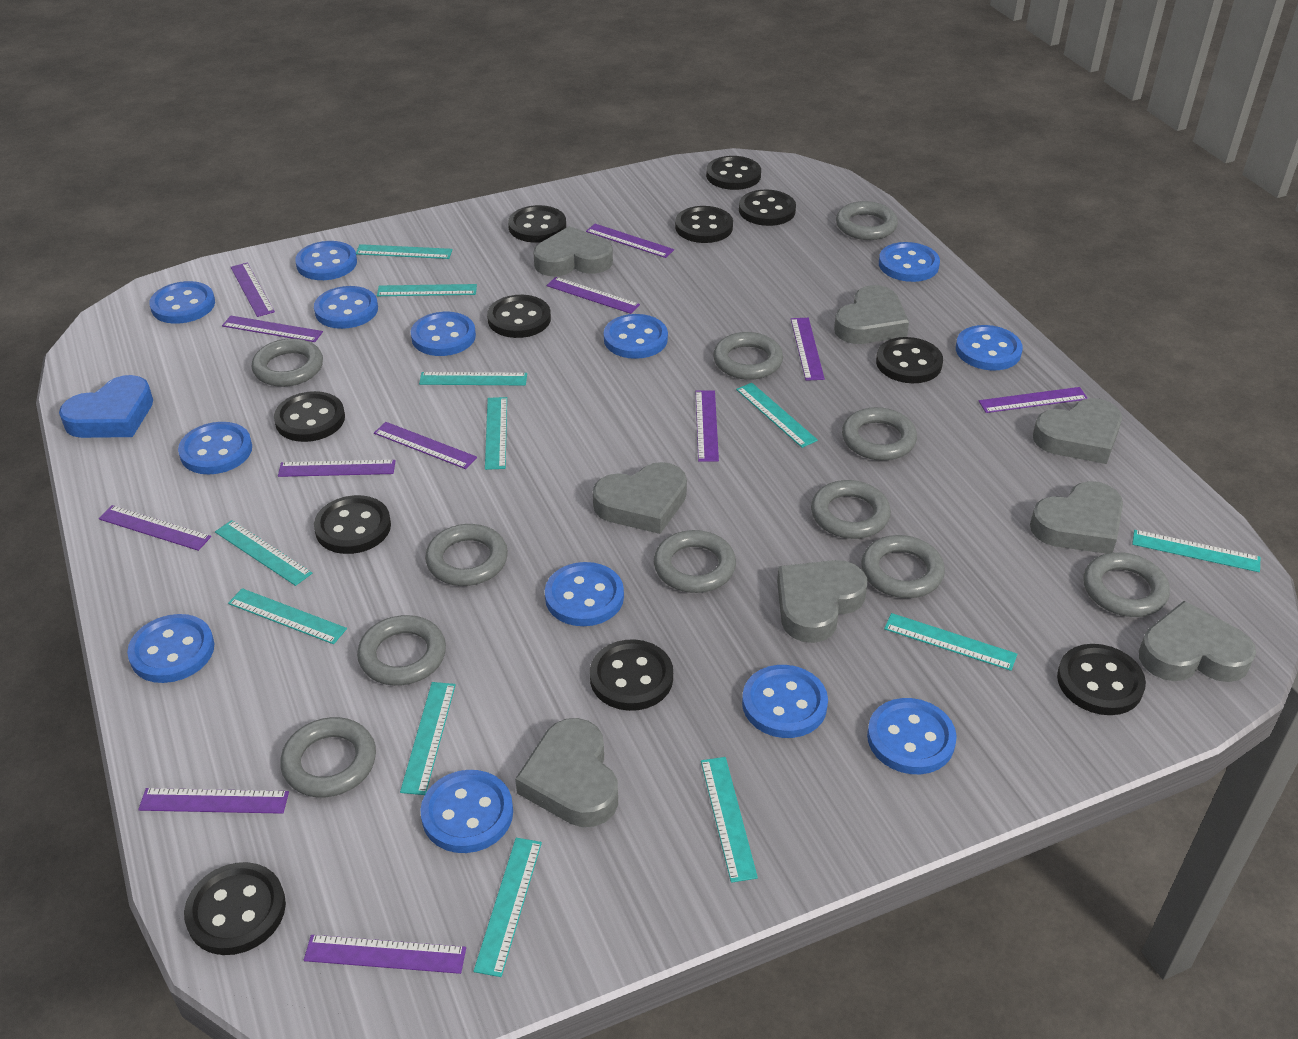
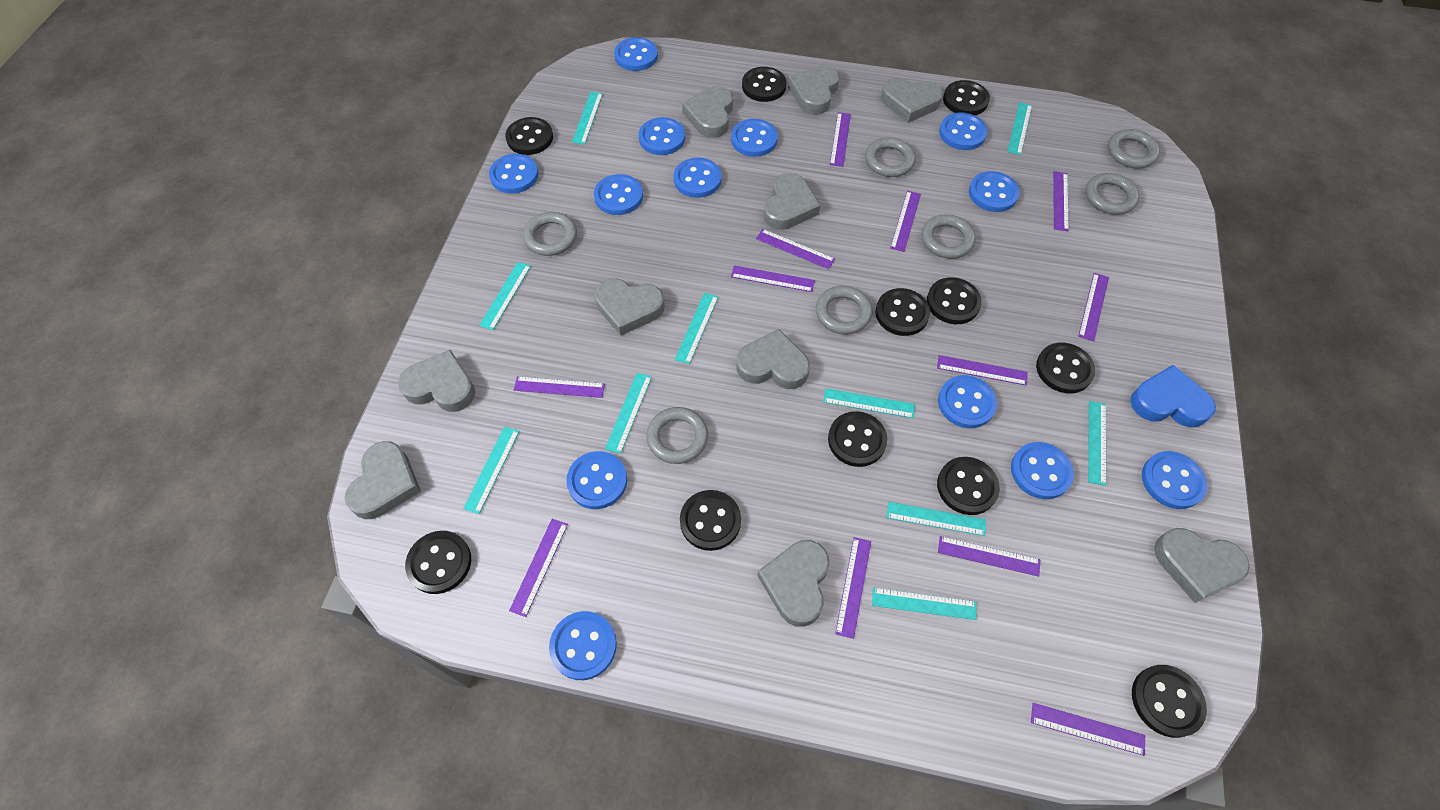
grey heart: [515,718,618,827] [533,226,613,276] [593,462,687,534] [777,560,867,643] [834,285,909,344] [1030,481,1123,554] [1033,398,1122,464] [1139,601,1256,682] = 8 -> [344,441,421,519] [398,350,475,412] [594,279,665,336] [682,86,733,138] [736,329,810,389] [757,540,830,627] [763,173,821,230] [788,65,839,115] [881,78,943,123] [1154,528,1250,603] = 10
grey ring: [252,338,323,387] [280,717,376,797] [357,615,446,686] [425,524,508,586] [654,530,736,593] [713,332,783,380] [811,480,891,539] [836,201,898,240] [842,407,917,461] [861,535,945,598] [1084,552,1170,617] = 11 -> [523,212,577,256] [646,407,708,464] [816,286,873,334] [865,137,916,177] [921,214,976,259] [1085,173,1139,215] [1108,129,1160,169] = 7
turquoise ruler: [215,520,312,586] [228,588,347,644] [356,244,452,259] [377,284,477,296] [400,682,456,795] [419,372,527,385] [473,838,542,977] [485,397,507,470] [701,757,758,883] [736,383,818,448] [884,613,1017,671] [1132,530,1260,572] = 12 -> [463,427,520,514] [479,262,531,330] [572,92,603,144] [605,373,652,454] [675,293,718,364] [823,388,915,418] [872,588,976,620] [887,502,986,536] [1007,102,1032,155] [1088,401,1106,486] = 10

